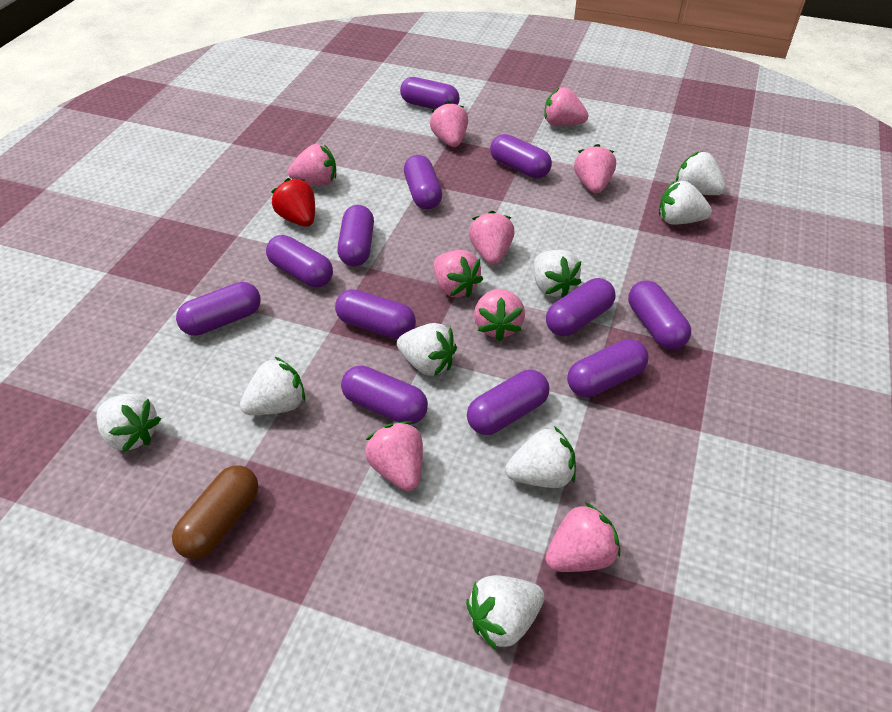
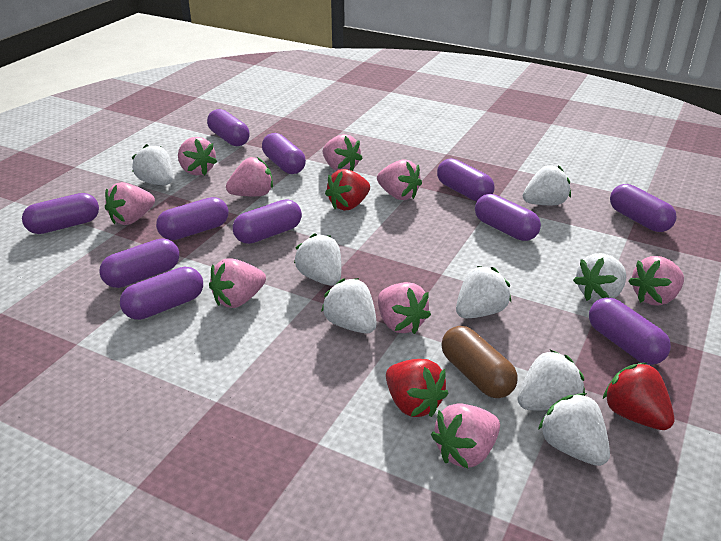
purple capsule: [176,282,261,336] [266,235,333,288] [335,289,416,339] [337,205,374,266] [341,366,428,425] [400,77,460,109] [404,155,442,210] [467,370,549,435] [490,134,552,178] [546,278,616,336] [567,339,649,397] [628,280,691,350] = 12 -> [22,193,99,234] [99,238,179,288] [120,267,203,320] [156,197,228,240] [207,109,250,146] [233,199,302,244] [262,133,306,174] [437,158,494,201] [475,194,541,241] [589,298,671,365] [610,184,677,232] = 11
red strawberry: [271,178,315,227] = 1 -> [325,169,370,211] [386,359,449,417] [603,363,674,430] = 3

